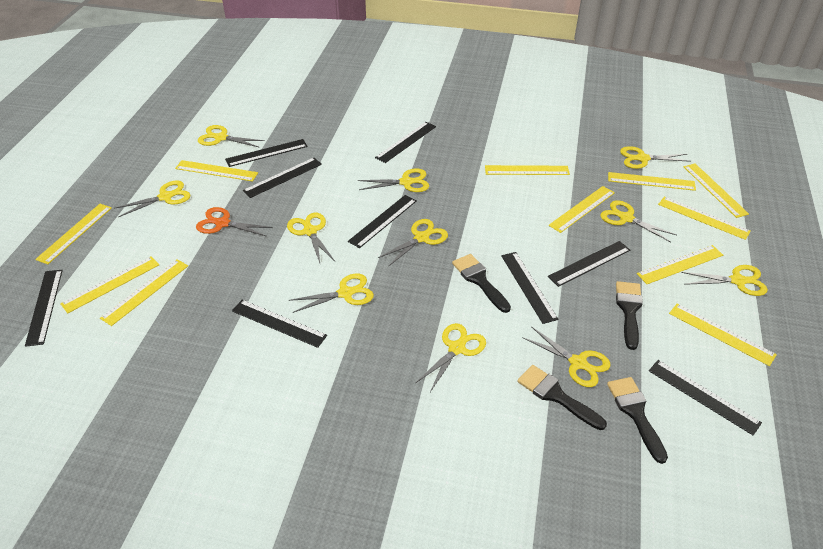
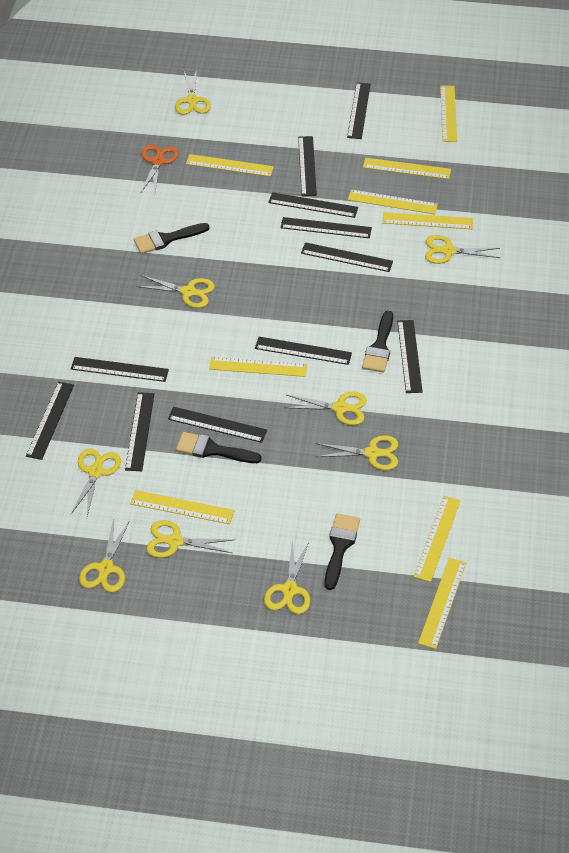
black ruler: [25,270,63,347] [225,139,308,167] [232,300,327,348] [243,158,322,198] [348,195,417,248] [375,122,436,163] [501,252,558,324] [548,241,630,287] [649,360,762,435] = 9 -> [26,382,74,460] [71,357,169,382] [125,392,154,471] [168,407,267,443] [255,337,352,365] [268,192,358,218] [280,217,372,238] [298,136,317,196] [301,242,393,272] [347,82,371,139] [397,320,423,393] = 11
yellow ruler: [35,204,112,264] [60,256,159,313] [100,259,188,326] [175,160,258,182] [485,165,570,175] [549,186,615,233] [608,172,696,191] [637,245,723,284] [658,197,751,240] [669,303,777,366] [683,164,749,218] = 11 -> [130,490,234,524] [186,154,274,177] [209,357,307,377] [348,190,438,214] [363,158,451,179] [383,212,473,229] [413,496,461,582] [418,558,466,649] [440,86,457,142] = 9
yellow scissors: [114,180,190,217] [198,125,265,148] [287,213,335,263] [289,274,374,313] [358,169,429,192] [378,219,448,267] [416,323,486,392] [522,326,610,387] [601,200,677,242] [620,146,691,169] [681,265,768,296] = 11 -> [71,448,121,516] [79,520,130,592] [136,275,215,308] [146,520,233,558] [175,69,211,115] [264,539,310,614] [284,392,367,425] [316,435,398,470] [425,235,500,264] = 9

